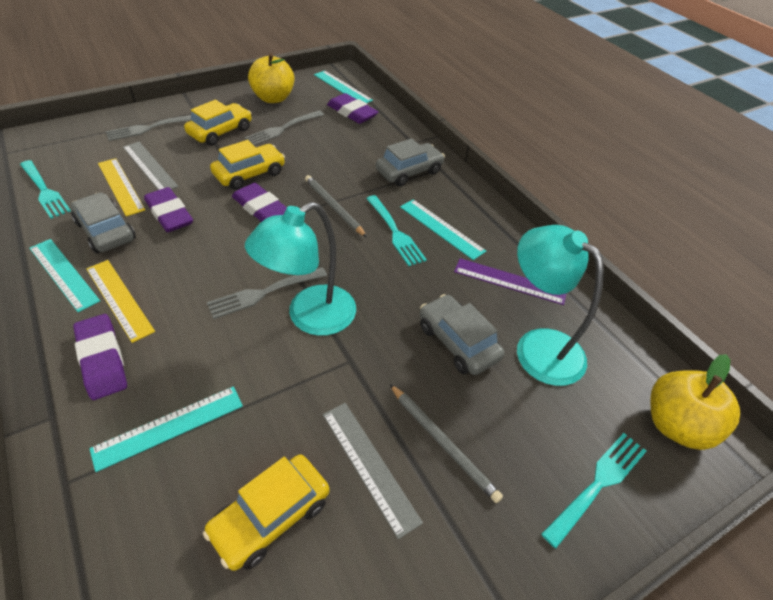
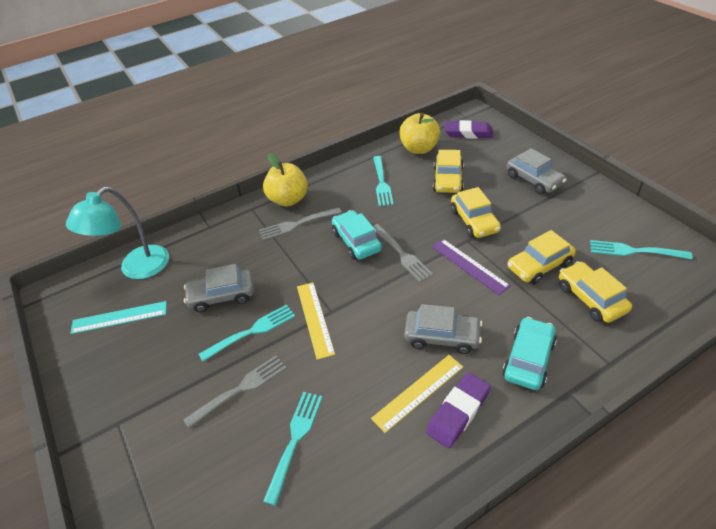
grey pencil: [305,175,367,237] [390,384,503,503] = 2 -> none = 0
grey ruler: [123,142,179,190] [323,403,423,539] = 2 -> none = 0
purple eraser: [73,314,127,400] [144,187,193,232] [232,183,287,222] [327,93,378,124] = 4 -> [426,372,491,449] [445,120,493,139] = 2
turquoise car: none = 0 -> [332,210,382,260] [502,317,557,390] = 2
turquoise fork: [20,160,71,219] [366,195,427,266] [541,433,646,548] = 3 -> [199,304,295,361] [263,392,322,505] [373,156,394,206] [590,240,693,260] = 4
turquoise lamp: [245,202,356,336] [517,225,604,386] = 2 -> [66,187,169,279] = 1
turquoise ruler: [29,239,100,312] [90,386,243,472] [314,71,373,103] [400,199,486,260] = 4 -> [70,301,167,334] = 1
yellow car: [184,100,251,146] [203,454,330,571] [210,140,285,190] = 3 -> [433,150,464,193] [451,187,501,238] [508,230,576,285] [559,261,632,323] = 4

